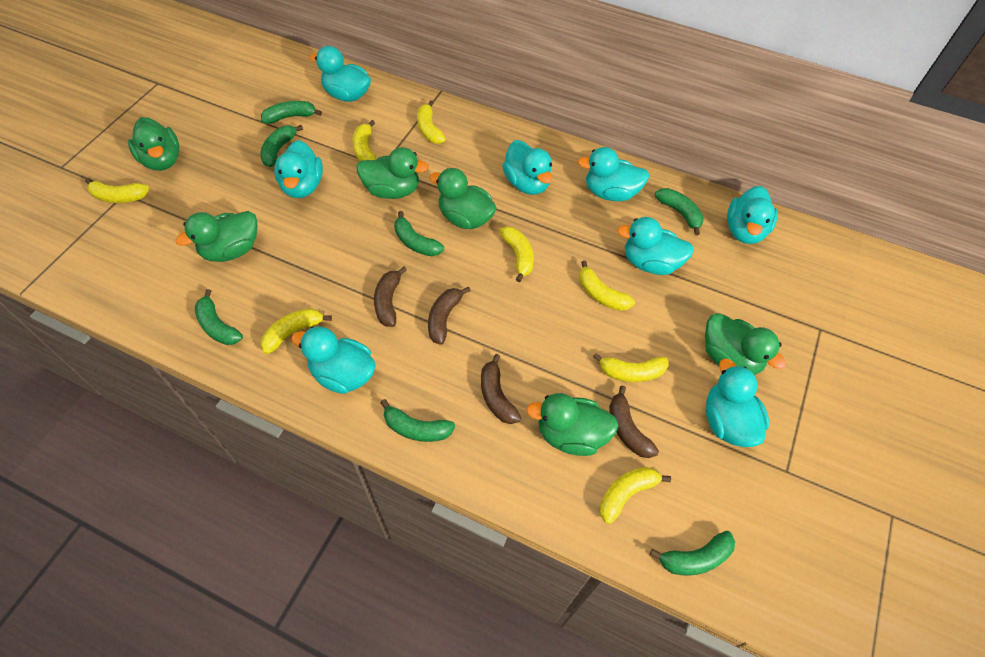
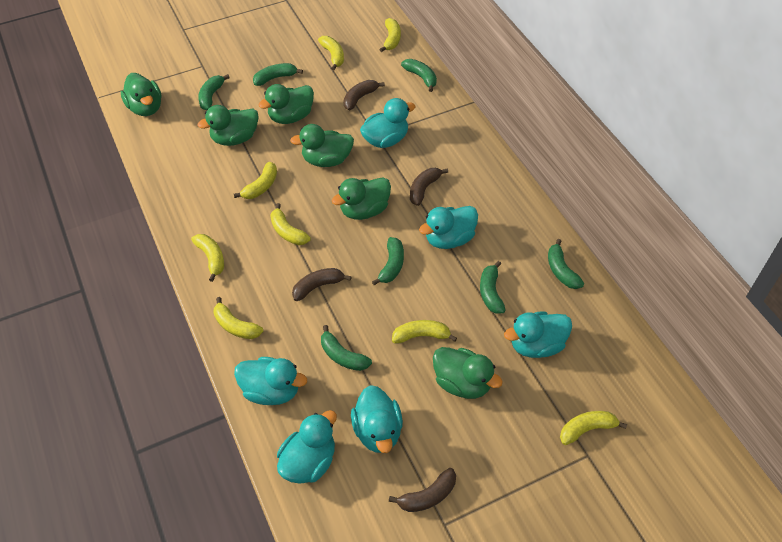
turquoise duck: [274,140,323,198] [291,326,376,394] [310,46,371,102] [502,140,552,195] [577,147,650,201] [617,217,694,275] [706,359,770,447] [727,186,778,244] = 8 -> [234,357,307,405] [277,410,337,484] [351,385,403,453] [360,98,416,148] [419,206,478,249] [504,311,572,358] = 6

